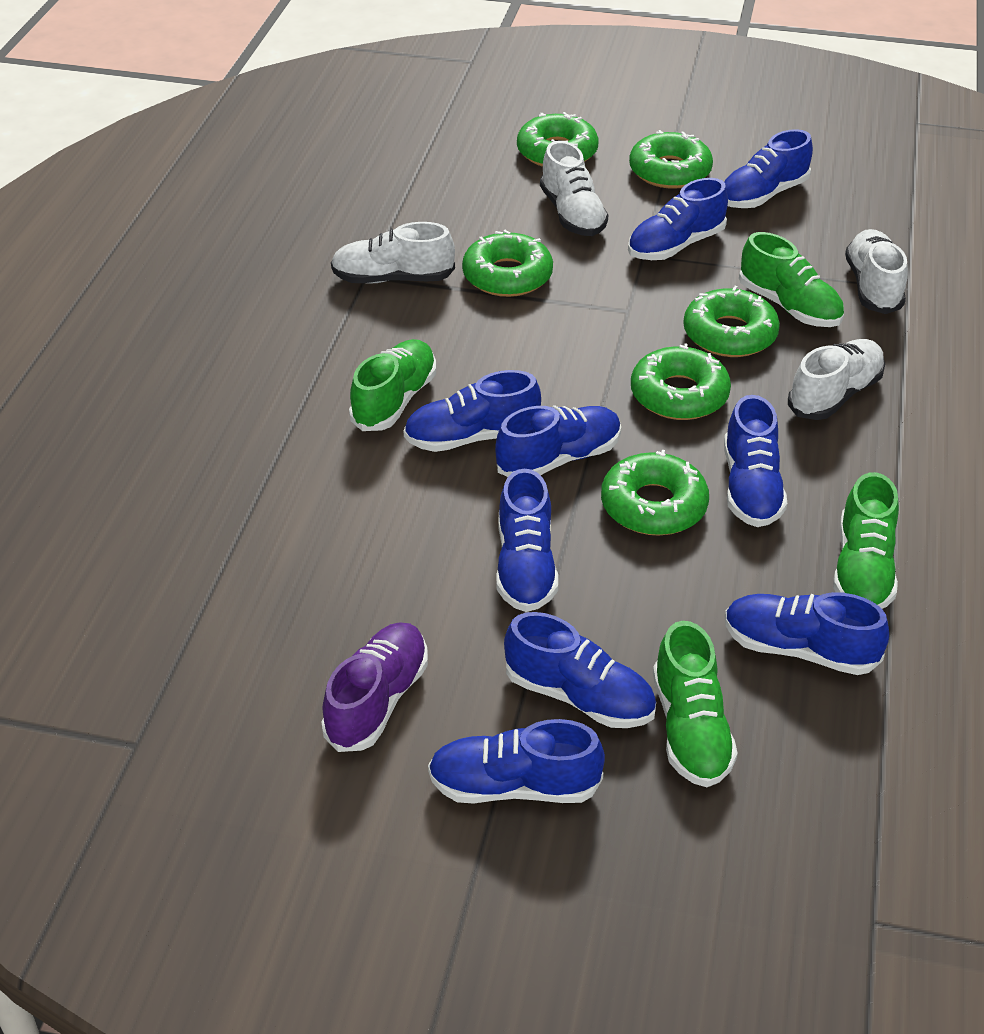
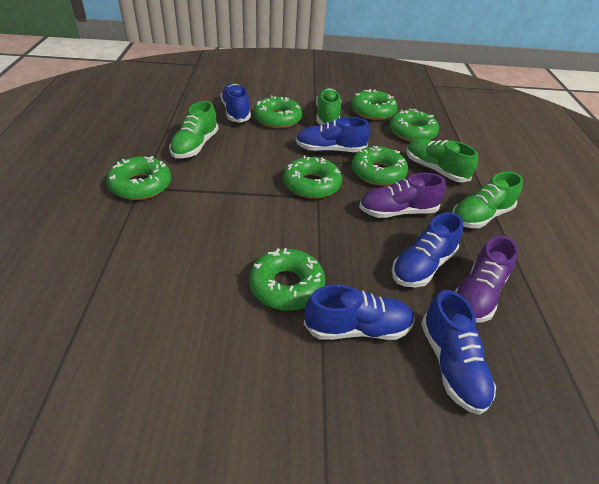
blue shoe: [404,370,541,452] [428,719,605,803] [495,405,621,477] [496,469,558,612] [504,612,656,728] [628,178,728,260] [724,129,813,208] [724,395,787,527] [725,592,889,675] = 9 -> [220,83,251,123] [296,117,370,152] [304,285,415,340] [392,212,463,287] [421,290,496,415] = 5
green donut: [462,230,553,297] [517,112,599,167] [601,450,709,535] [629,130,713,189] [631,344,731,420] [683,286,780,357] = 6 -> [107,156,171,200] [249,248,325,311] [254,95,302,128] [283,155,342,199] [351,89,398,120] [352,146,408,186] [389,108,439,142] = 7
purple shoe: [321,622,428,752] = 1 -> [359,173,446,218] [455,236,518,323] = 2
white shoe: [331,222,455,284] [540,141,608,236] [788,339,885,420] [845,229,908,314] = 4 -> none = 0

